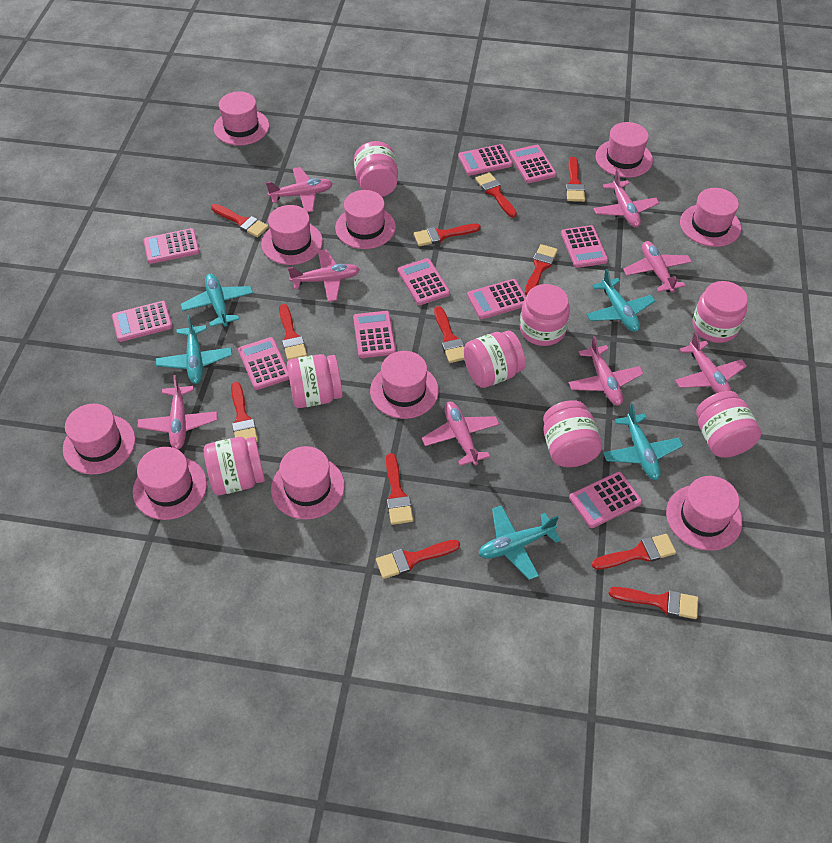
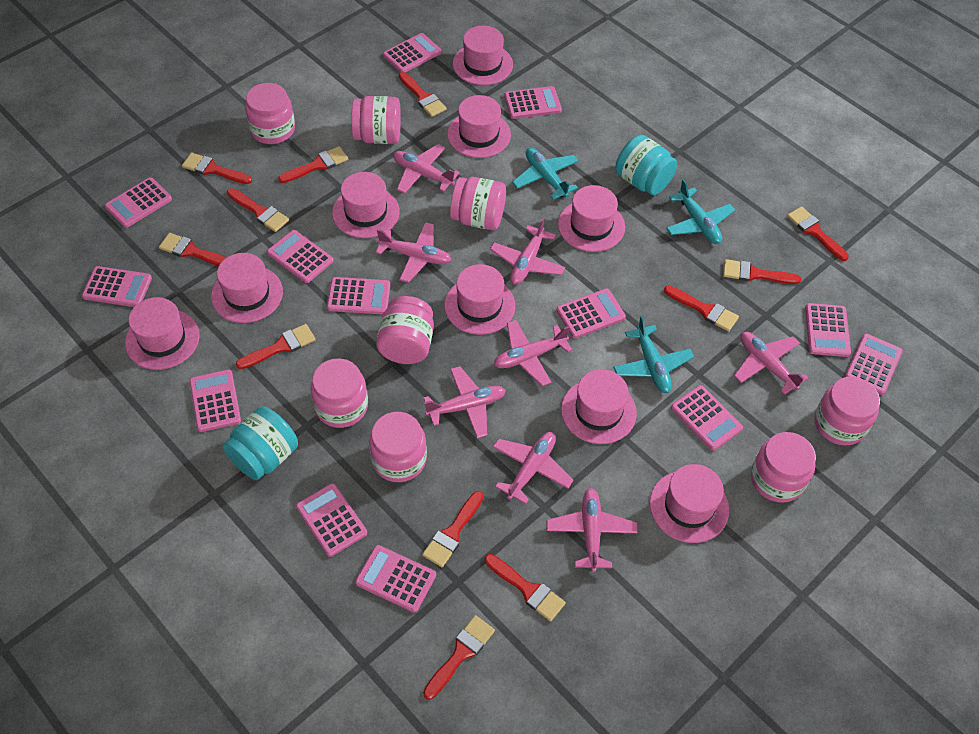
pink calculator: [112,301,173,342] [143,228,200,264] [238,337,289,390] [353,311,396,358] [398,258,450,305] [458,144,513,176] [467,279,526,319] [510,145,556,183] [561,225,608,268] [569,472,642,528] = 10 -> [82,266,152,307] [105,177,172,228] [189,370,241,432] [267,230,334,283] [296,483,367,557] [327,277,391,314] [355,545,436,613] [383,33,442,73] [504,86,562,119] [556,288,626,338] [671,385,743,451] [805,303,851,357] [845,334,903,395] = 13
pink hat: [63,404,135,475] [133,447,207,520] [214,91,269,146] [261,205,323,265] [271,446,345,520] [335,190,396,249] [370,351,439,419] [596,122,653,178] [666,476,742,551] [680,188,741,247] = 10 -> [125,297,200,370] [211,253,283,323] [332,172,400,238] [444,264,515,335] [447,95,511,158] [453,26,513,85] [558,185,625,252] [561,369,637,444] [650,464,729,543] = 9
turquoise jar: none = 0 -> [223,407,298,480] [615,135,677,195] = 2
turquoise plane: [156,315,232,384] [180,274,253,327] [478,505,561,580] [586,269,655,332] [603,404,683,480] = 5 -> [512,148,579,200] [613,316,694,393] [666,179,735,244] = 3

